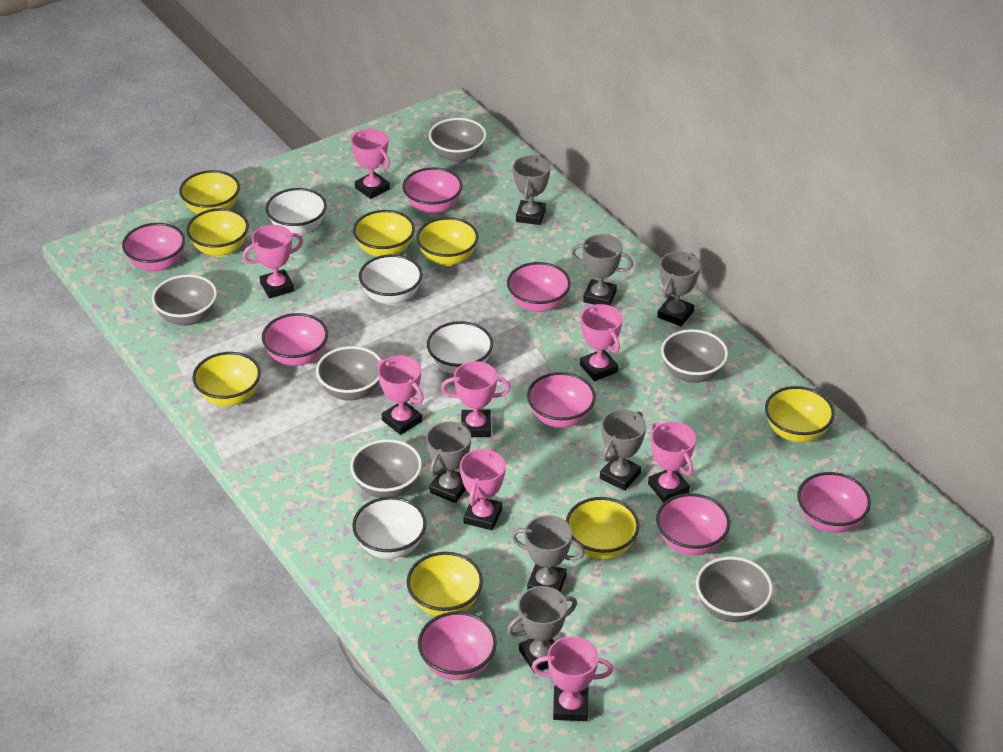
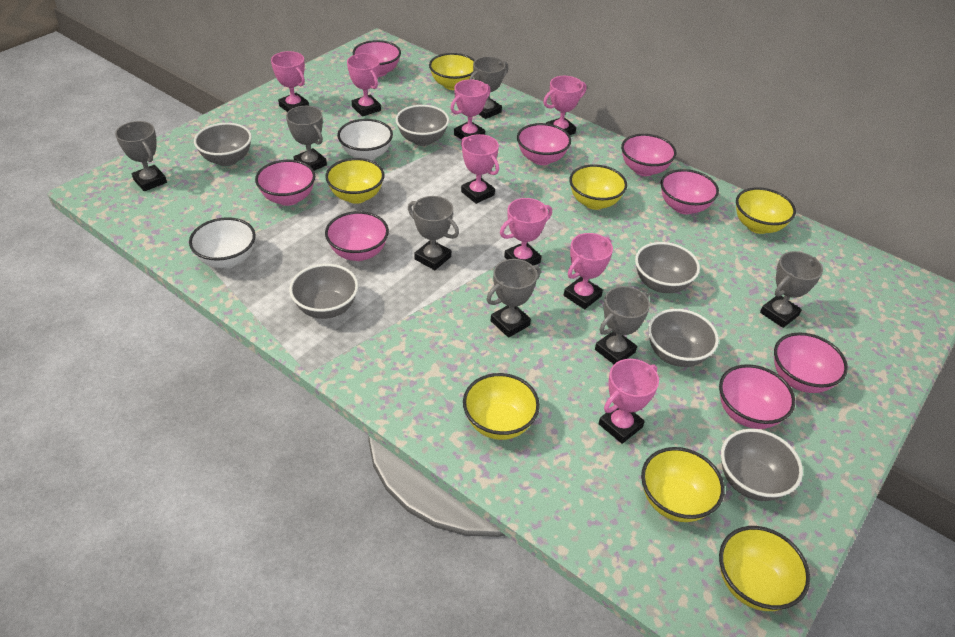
white bowl: [266,188,327,235] [352,497,427,559] [359,254,423,305] [427,321,493,374] = 4 -> [189,217,256,268] [337,119,393,161] = 2
yellow bowl: [179,170,240,214] [187,208,249,257] [192,352,261,406] [353,210,415,257] [407,552,483,616] [416,217,478,266] [566,497,640,559] [765,386,835,443] = 8 -> [325,158,384,204] [429,53,475,90] [463,373,540,440] [569,164,627,210] [641,447,725,522] [719,526,810,611] [736,187,796,234] = 7

